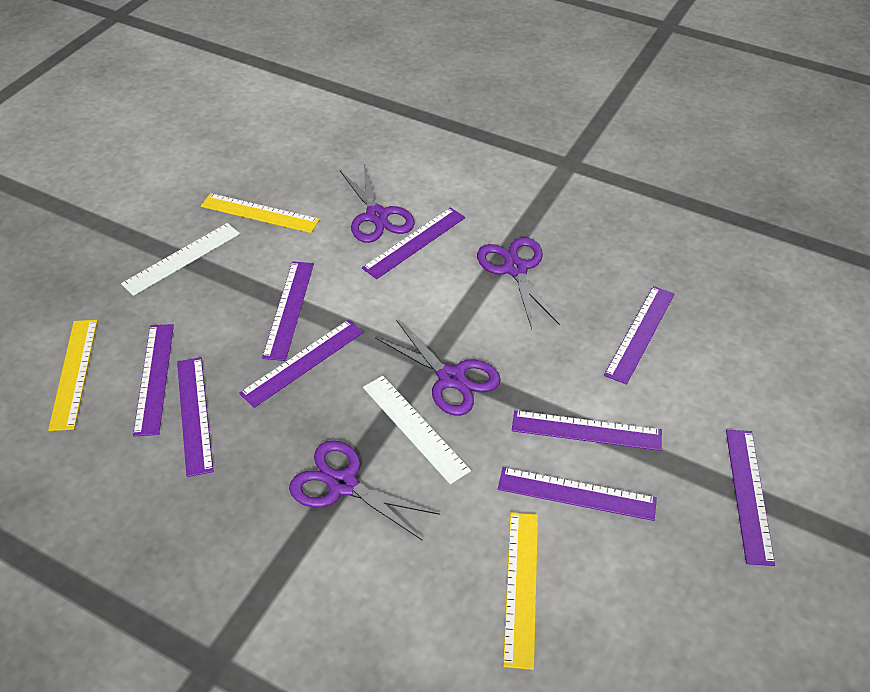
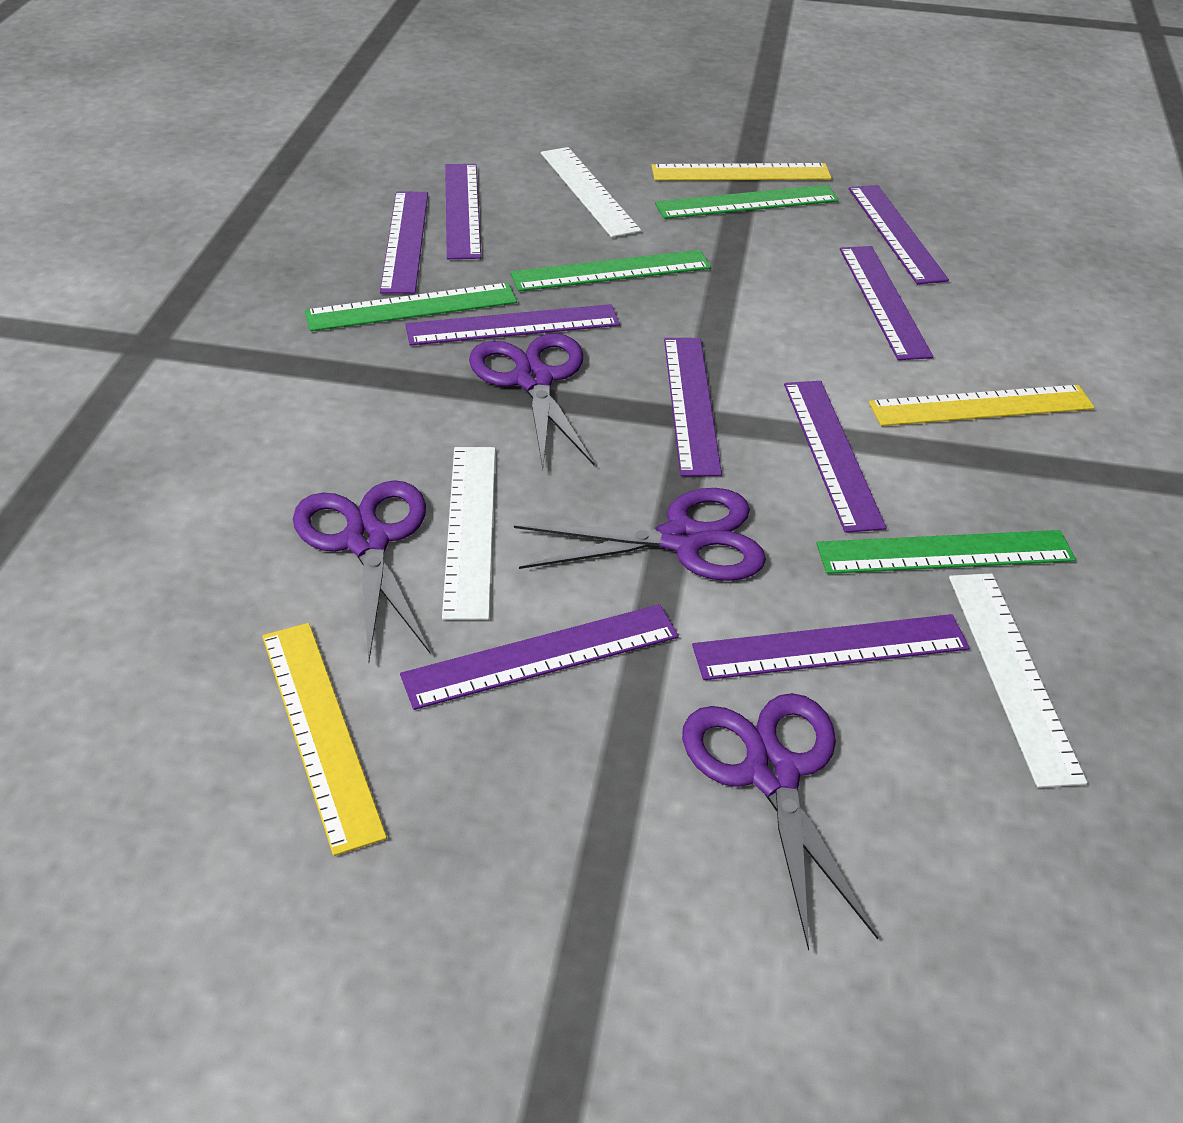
green ruler: none = 0 -> [305,283,517,331] [510,250,711,291] [655,185,839,219] [817,530,1076,574] = 4
white ruler: [121,223,240,296] [363,376,471,484] = 2 -> [442,447,495,620] [541,147,641,237] [949,573,1088,788] = 3

